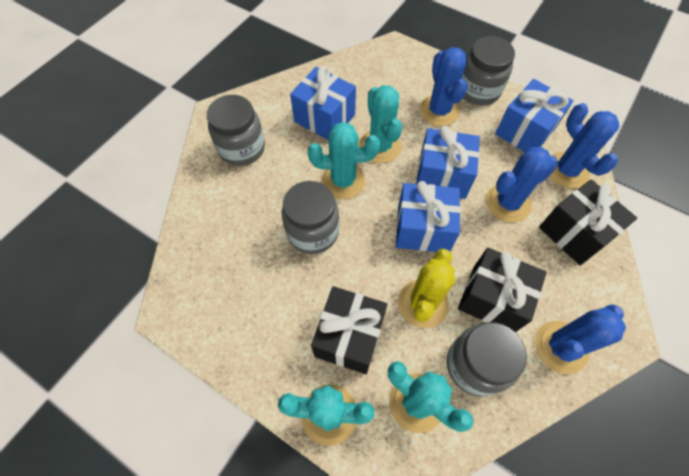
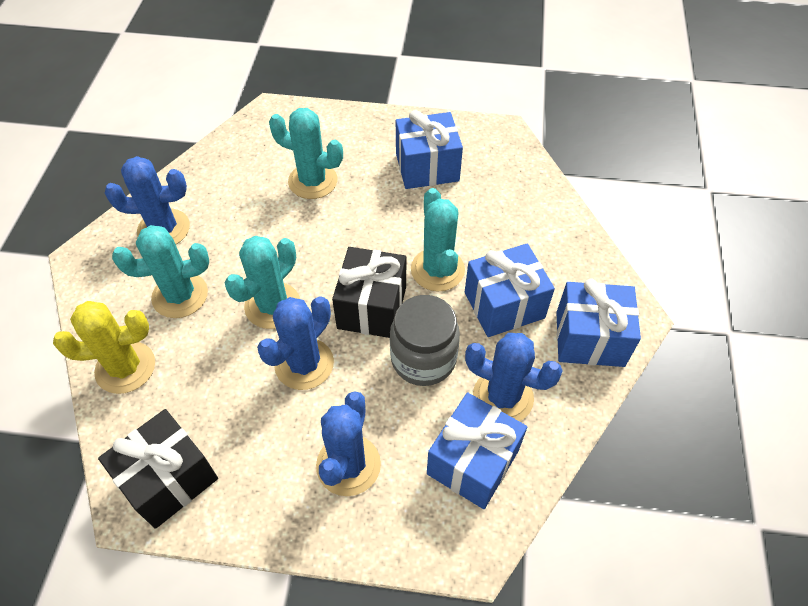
black gift: [311,286,387,374] [458,248,547,332] [539,179,637,265] = 3 -> [98,409,218,529] [332,247,406,338] = 2
grey jar: [207,95,265,166] [282,181,339,254] [447,322,527,397] [462,36,515,105] = 4 -> [390,295,460,386] = 1

